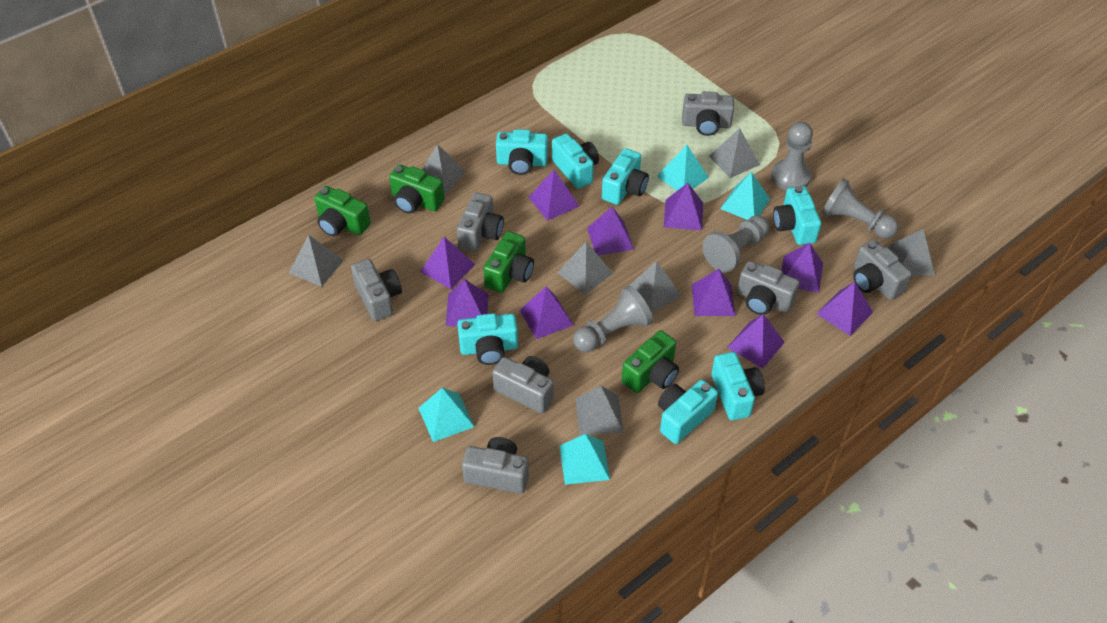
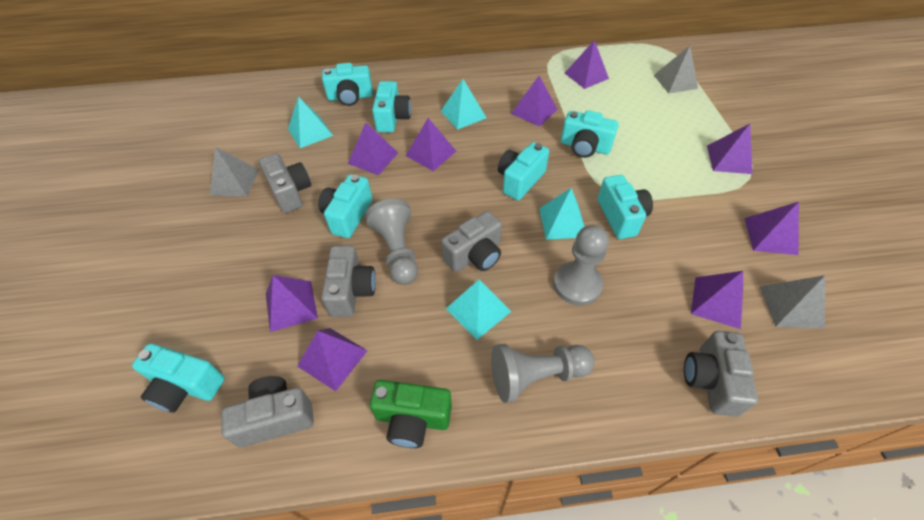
green camera: [314,186,371,236] [389,164,444,214] [483,231,534,293] [622,330,679,393] = 4 -> [369,380,452,448] = 1
grey camera: [351,259,402,321] [457,193,504,252] [462,437,529,494] [492,356,554,414] [682,91,734,136] [737,261,799,315] [853,240,912,300] = 7 -> [221,376,314,447] [259,153,311,213] [321,246,376,317] [441,211,502,272] [684,331,758,417] = 5
grey pawn: [573,286,653,352] [703,215,769,273] [771,122,813,190] [822,178,899,239] = 4 -> [365,199,418,285] [491,344,594,403] [553,225,609,306] = 3
grey pyramid: [289,235,344,287] [422,144,466,194] [557,241,613,295] [576,386,623,435] [629,261,682,313] [709,128,760,178] [888,229,935,276] = 7 -> [210,147,259,197] [654,46,698,94] [760,275,825,328] = 3
purple pyramid: [420,237,475,289] [446,279,489,326] [520,287,573,339] [528,170,580,221] [587,207,634,256] [664,183,703,230] [692,269,735,316] [727,314,785,369] [781,242,823,293] [816,282,873,336] = 10 -> [266,275,318,332] [297,328,368,391] [348,122,398,176] [406,118,456,171] [511,76,557,127] [565,40,609,89] [691,271,743,329] [707,124,752,174] [744,202,799,255] = 9

